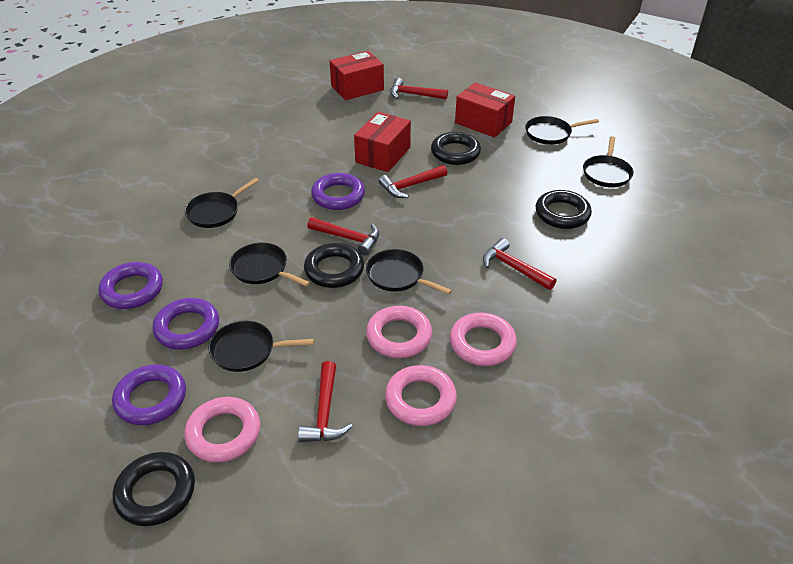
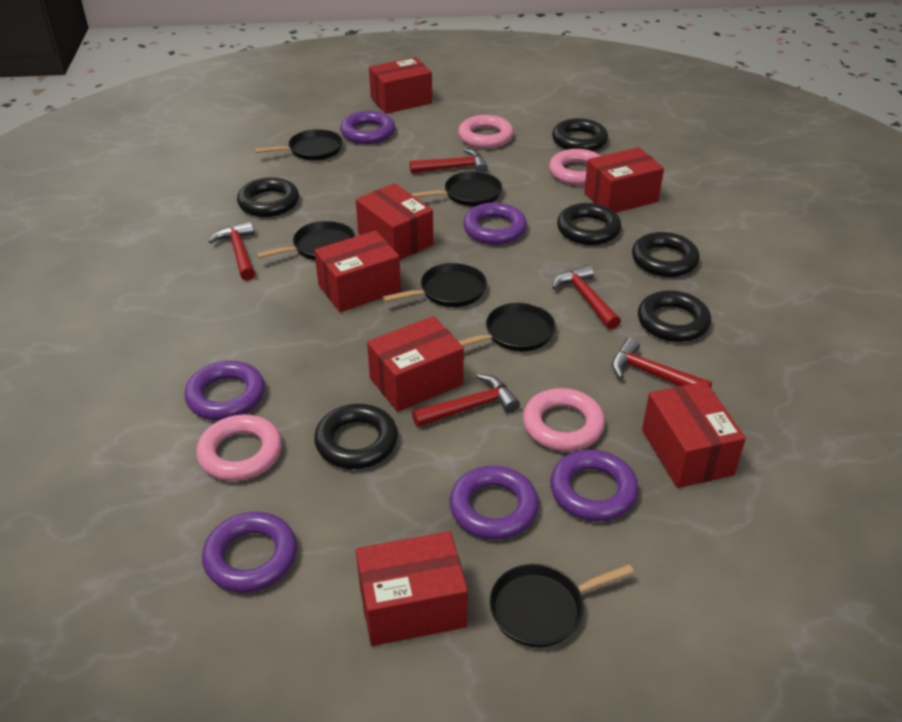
black ring: [113,452,195,526] [304,243,364,288] [431,132,481,165] [536,190,592,229] = 4 -> [237,177,299,217] [314,404,398,469] [552,118,608,151] [557,203,621,245] [632,232,700,277] [638,290,711,342] = 6
purple ring: [98,262,163,309] [112,365,186,425] [152,298,219,350] [311,173,365,210] = 4 -> [184,361,265,420] [202,512,297,593] [340,111,395,144] [449,466,539,540] [463,202,527,245] [550,450,639,521] = 6
red box: [330,51,384,100] [354,112,411,172] [455,82,515,138] = 3 -> [314,231,401,312] [356,183,433,260] [356,531,468,646] [367,316,464,412] [369,57,432,114] [584,147,664,213] [642,381,746,488] = 7

